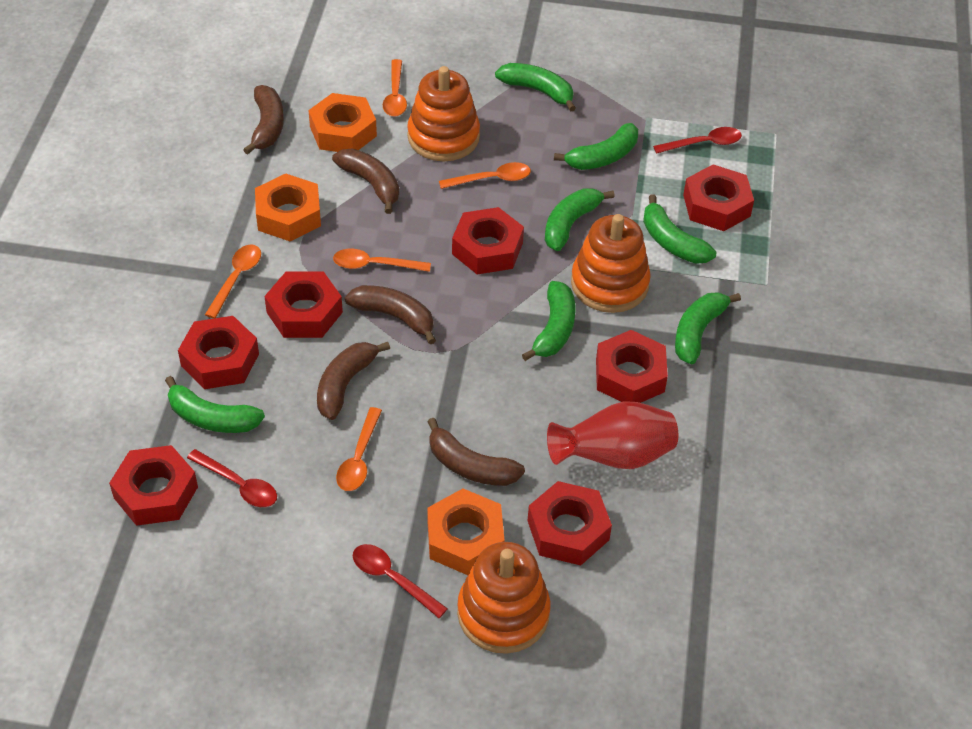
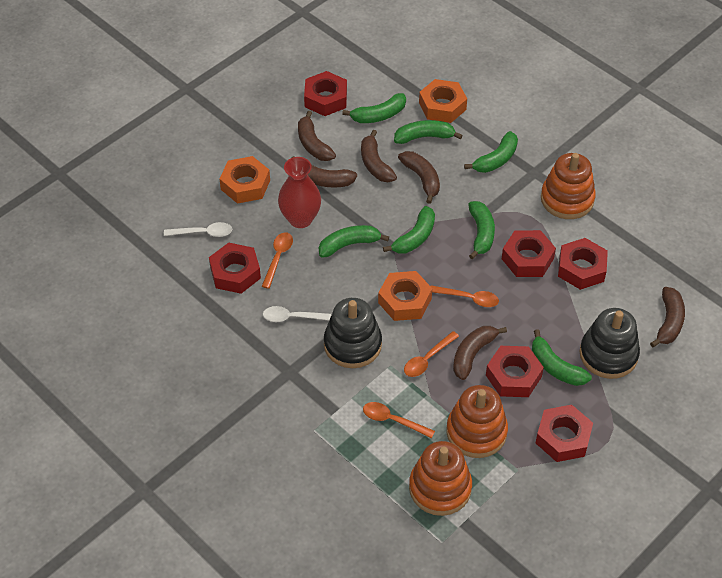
black stacking toy: none = 0 -> [324,298,382,368] [579,308,640,379] = 2
brown banana: [243,85,284,155] [317,342,390,420] [332,149,399,214] [345,285,436,344] [427,418,525,486] = 5 -> [292,156,357,188] [298,111,336,161] [361,130,397,182] [398,151,440,204] [453,326,507,380] [650,287,685,347] = 6
orange spoon: [205,244,261,318] [333,249,431,272] [336,407,382,491] [383,59,407,117] [439,162,531,189] = 5 -> [262,232,293,289] [363,402,435,438] [404,331,459,377] [430,285,499,307] = 4
red nut: [109,445,198,526] [178,316,259,389] [264,272,343,338] [452,207,524,274] [528,481,612,565] [596,330,668,403] [683,164,754,231] = 7 -> [209,243,261,294] [304,71,347,116] [486,346,544,397] [502,230,556,277] [536,405,593,462] [558,238,608,290] = 6
red spoon: [187,449,277,507] [353,544,448,618] [653,127,742,154] = 3 -> none = 0
white spoon: none = 0 -> [164,222,232,237] [263,306,332,322] = 2

